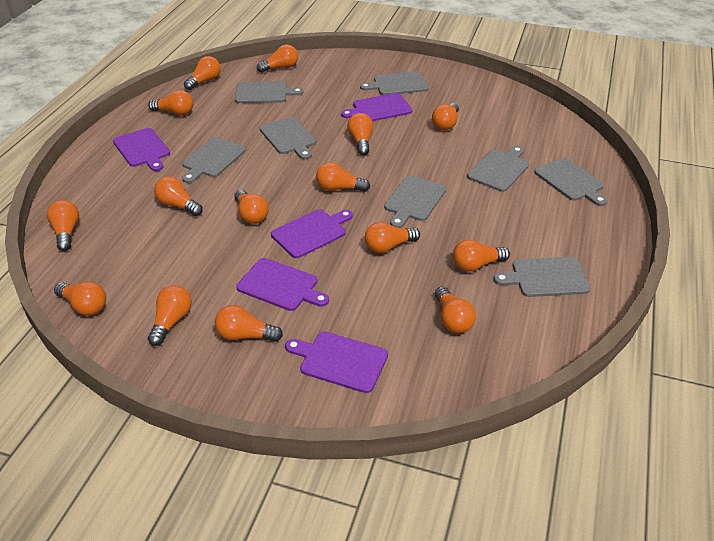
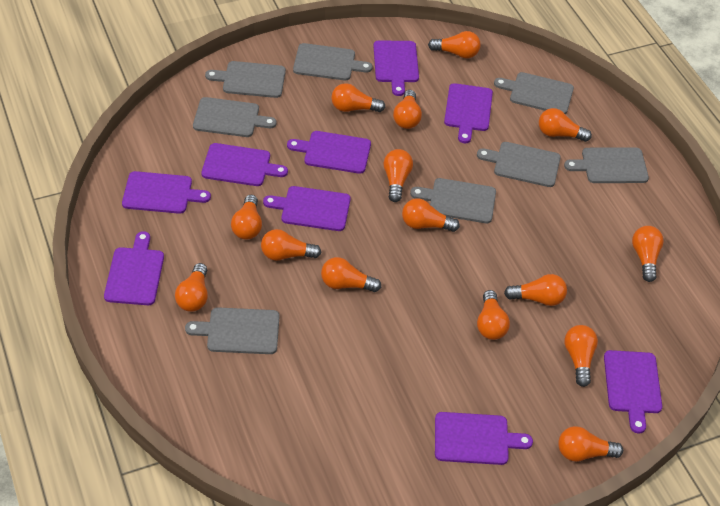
purple cutting board: [113,128,170,171] [236,258,329,311] [271,209,353,258] [285,332,388,393] [341,93,412,121] = 5 -> [104,231,164,305] [122,171,211,214] [201,143,288,186] [263,186,351,231] [287,131,371,174] [374,40,419,96] [435,412,533,465] [444,83,493,143] [604,350,662,434] = 9

